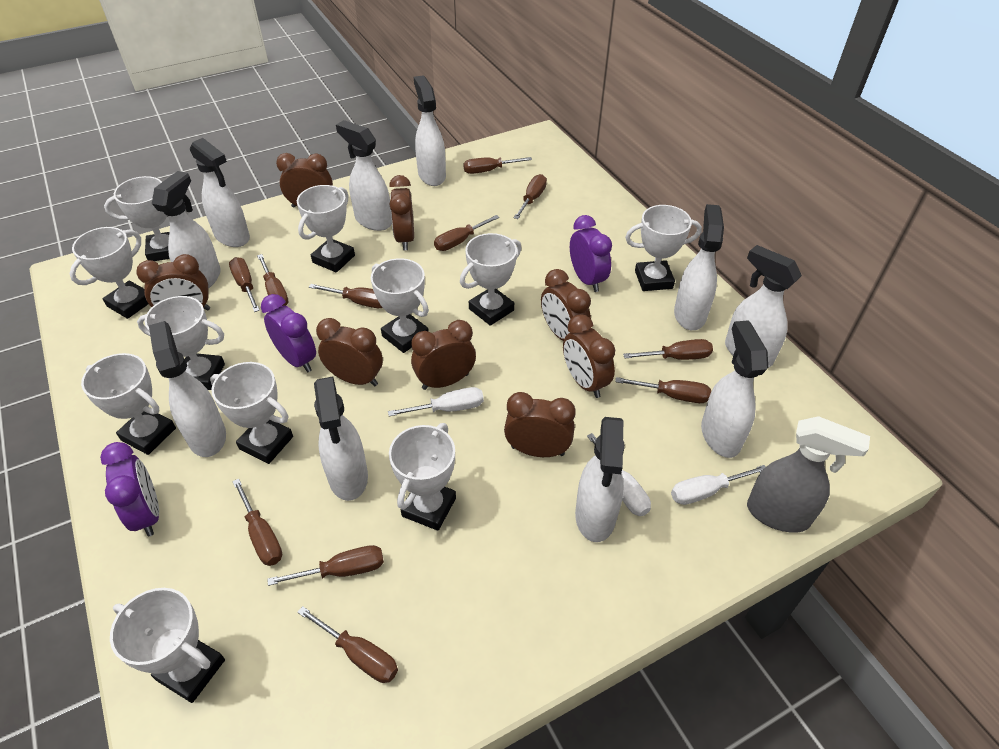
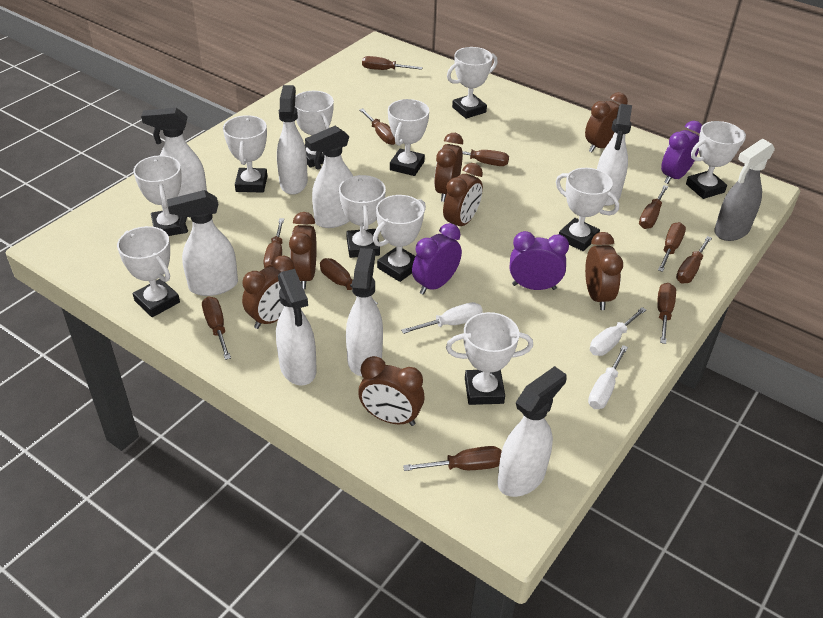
brown clock: [136,254,210,311] [276,153,333,208] [316,318,383,386] [389,175,414,250] [411,320,476,390] [504,392,576,457] [541,269,591,341] [563,314,615,398] = 8 -> [242,256,295,329] [289,212,317,289] [358,356,425,426] [434,133,463,202] [443,163,483,226] [585,92,628,152] [585,232,623,310] = 7
white spray bottle: [149,321,226,457] [152,171,221,289] [190,138,250,247] [314,377,368,501] [336,120,392,231] [414,75,446,186] [575,417,625,542] [674,204,724,330] [701,320,768,458] [725,245,802,367] = 10 -> [141,108,207,197] [167,190,238,296] [276,269,317,386] [277,85,308,195] [305,126,353,228] [346,248,383,376] [497,366,567,497] [597,104,632,206] = 8

